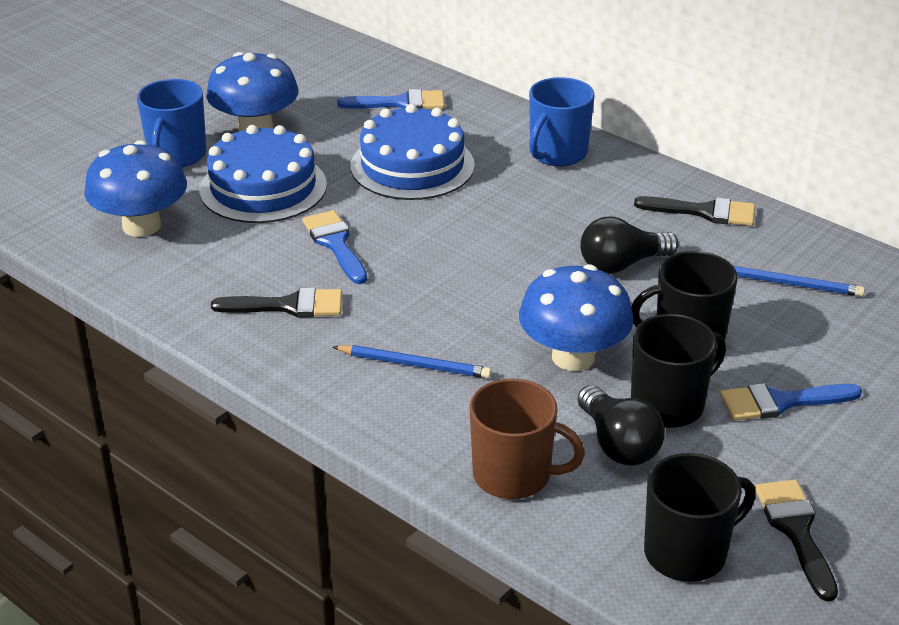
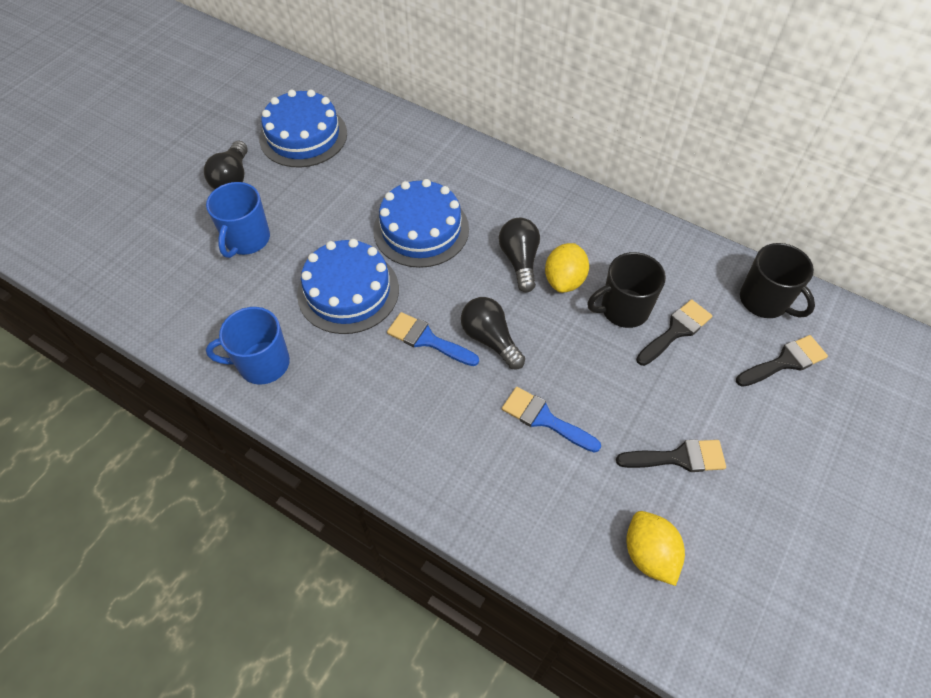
black light bulb: [577,385,665,466] [580,216,679,274] = 2 -> [204,141,248,189] [461,297,525,369] [499,218,540,292] = 3
black mug: [631,251,738,353] [631,314,726,428] [644,453,756,582] = 3 -> [587,252,666,328] [740,243,815,318] = 2
blue brush: [302,210,367,284] [337,89,445,109] [720,383,862,421] = 3 -> [387,312,479,366] [502,387,601,453] = 2
blue cake: [199,125,327,223] [351,104,475,200] = 2 -> [259,89,347,168] [297,239,399,334] [373,179,469,268] = 3
blue mushroom: [84,140,187,237] [206,52,298,132] [519,264,634,371] = 3 -> none = 0
blue pencil: [333,345,492,378] [733,266,865,297] = 2 -> none = 0
brown mug: [470,378,585,499] = 1 -> none = 0
yellow lemon: none = 0 -> [545,243,589,293] [627,511,685,586] = 2

